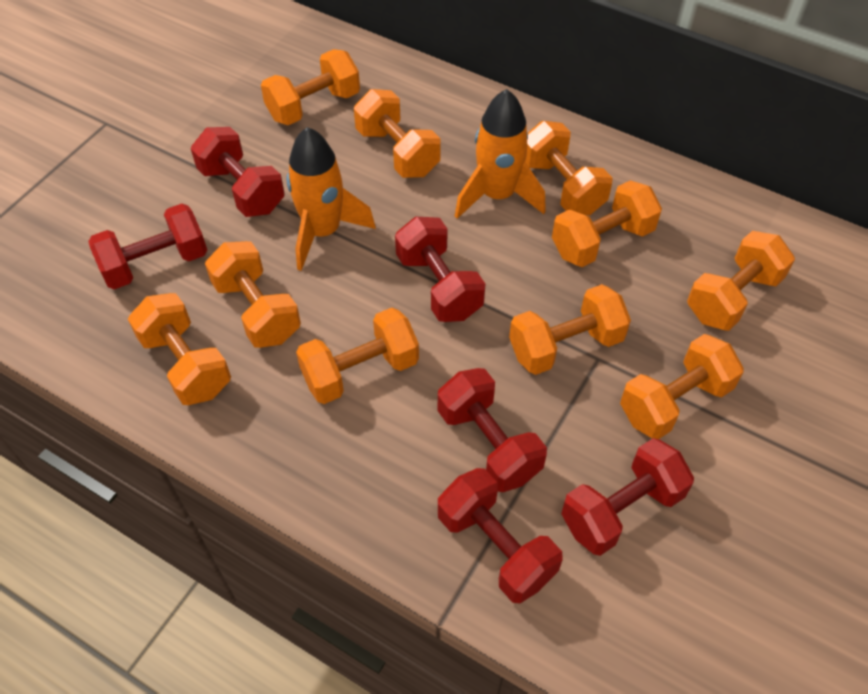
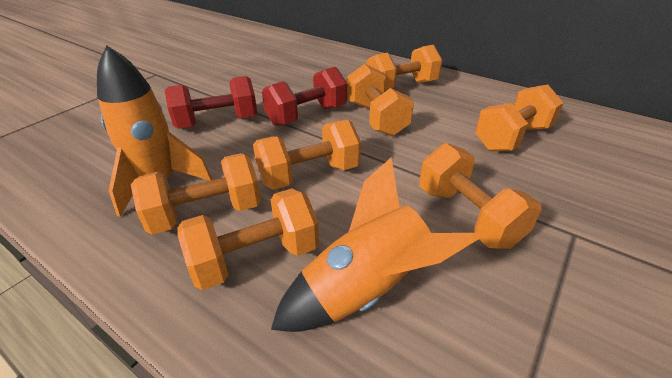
orange dumbbell: [128,293,231,405] [205,241,301,348] [261,49,360,125] [296,308,419,404] [354,89,441,178] [509,284,631,375] [525,121,613,215] [552,180,662,267] [620,334,744,439] [687,231,795,331] = 10 -> [131,153,261,235] [177,188,319,290] [253,120,361,190] [347,64,414,136] [366,45,443,90] [419,143,542,249] [475,84,563,151] = 7
red dumbbell: [88,204,207,289] [191,127,285,217] [395,217,485,322] [438,368,547,492] [438,468,563,603] [561,438,694,556] = 6 -> [165,76,257,129] [262,67,347,126] = 2

